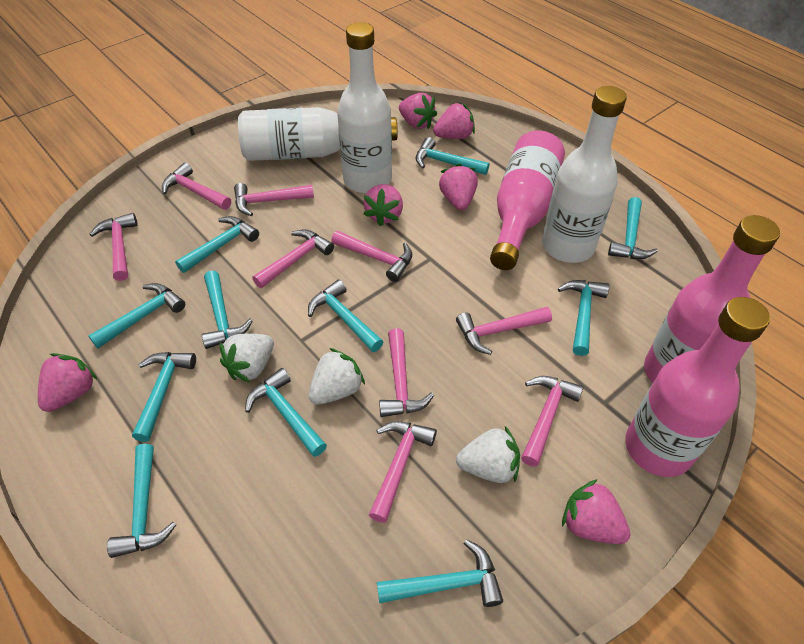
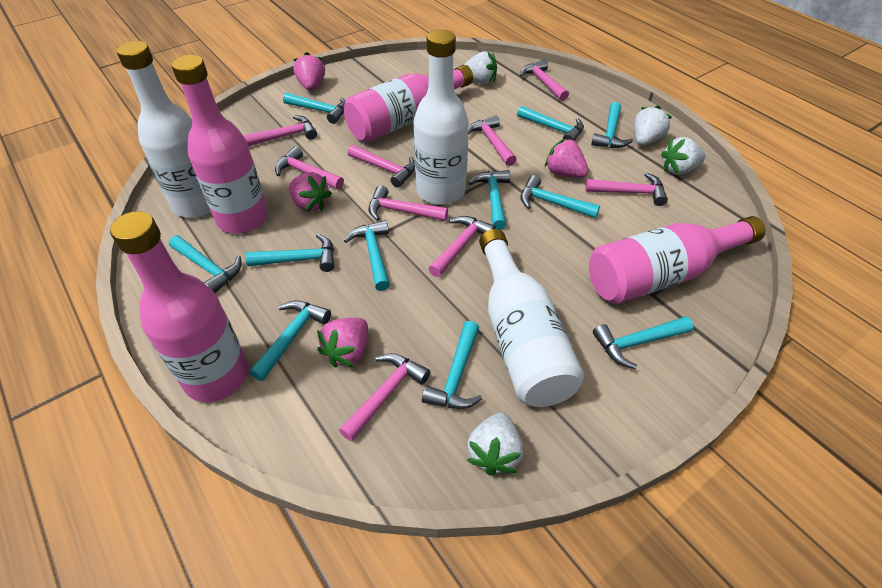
pink bottle: [490,131,565,270] [625,297,770,477] [644,215,780,383] = 3 -> [110,211,248,402] [171,55,268,234] [344,65,473,142] [589,216,765,304] = 4
pink strawberry: [38,353,97,412] [363,184,403,226] [399,93,437,129] [433,102,475,139] [439,164,478,210] [562,479,630,544] = 6 -> [289,172,332,212] [293,52,325,91] [317,318,368,367] [545,138,589,178] = 4
white strawberry: [220,333,274,383] [309,348,365,405] [456,426,520,483] = 3 -> [464,51,497,85] [467,412,523,476] [634,105,672,146] [661,137,705,175] = 4

